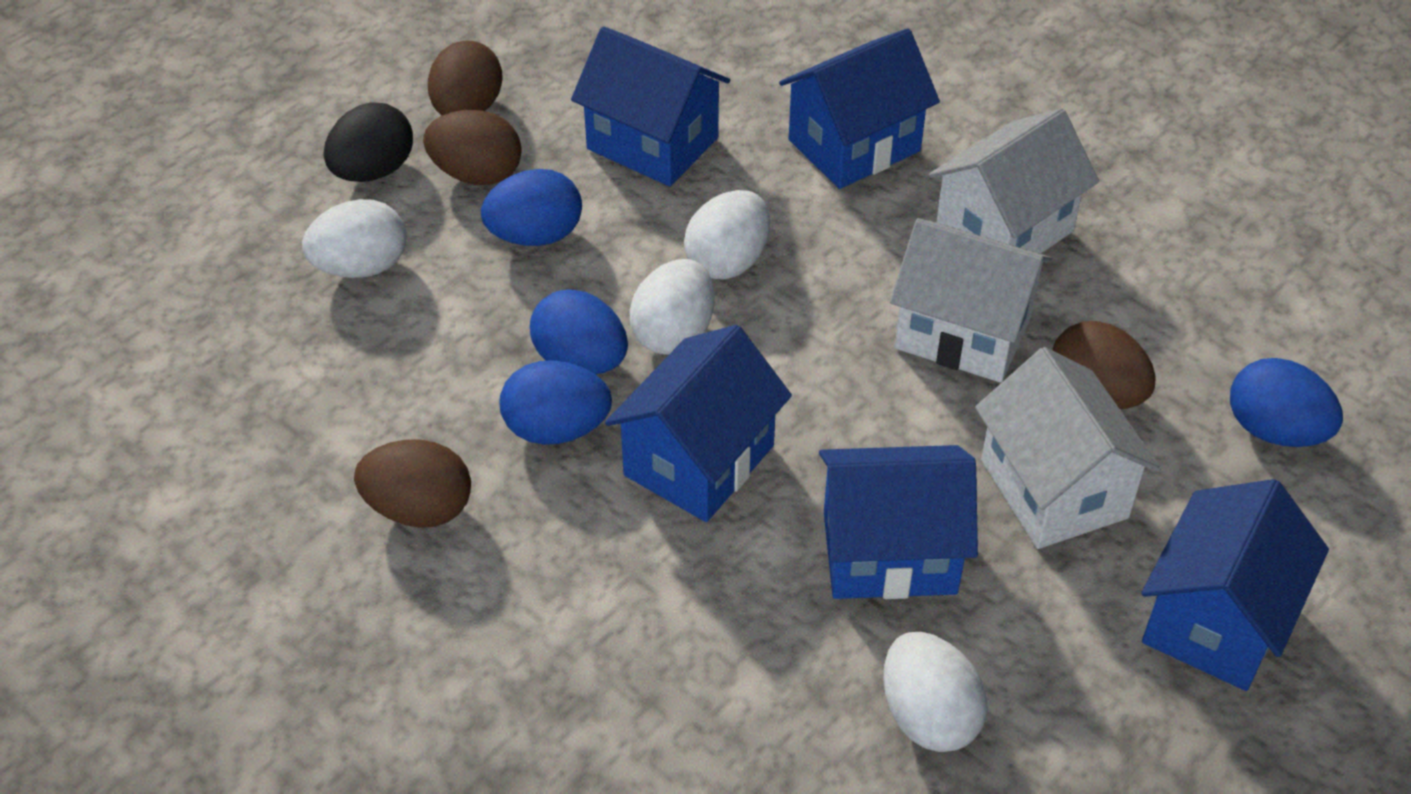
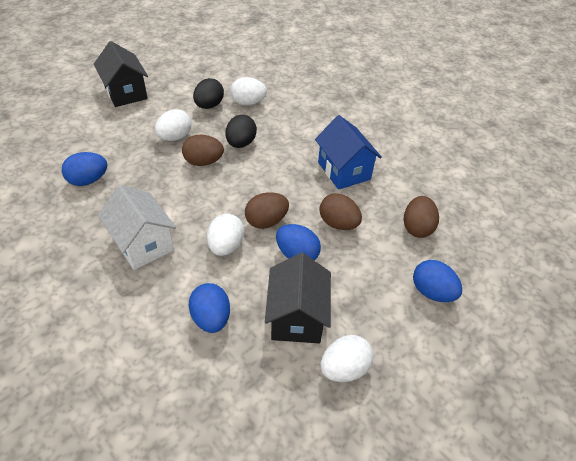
black egg: [323,102,413,182] = 1 -> [193,78,224,109] [226,115,257,148] = 2
black house: none = 0 -> [94,41,148,107] [265,253,331,343] = 2
blue house: [571,26,730,187] [605,325,792,522] [779,28,940,189] [819,445,978,599] [1141,479,1329,691] = 5 -> [315,115,382,190] = 1
white house: [890,218,1052,383] [929,108,1099,254] [975,347,1161,549] = 3 -> [98,185,176,270] = 1

